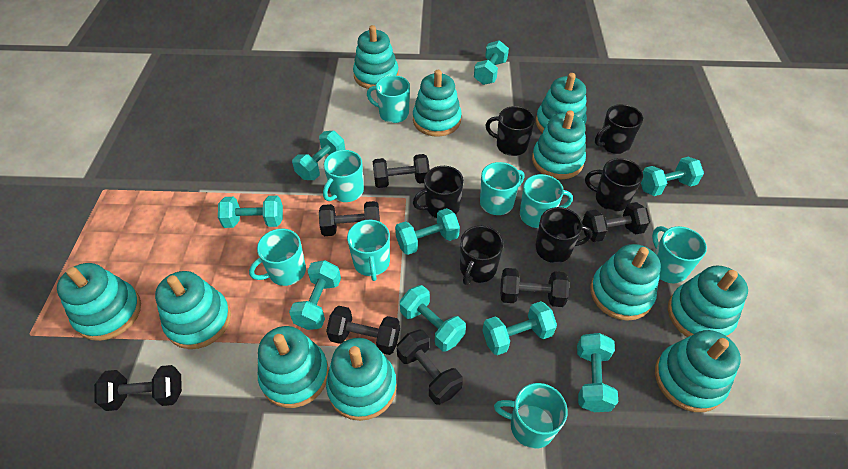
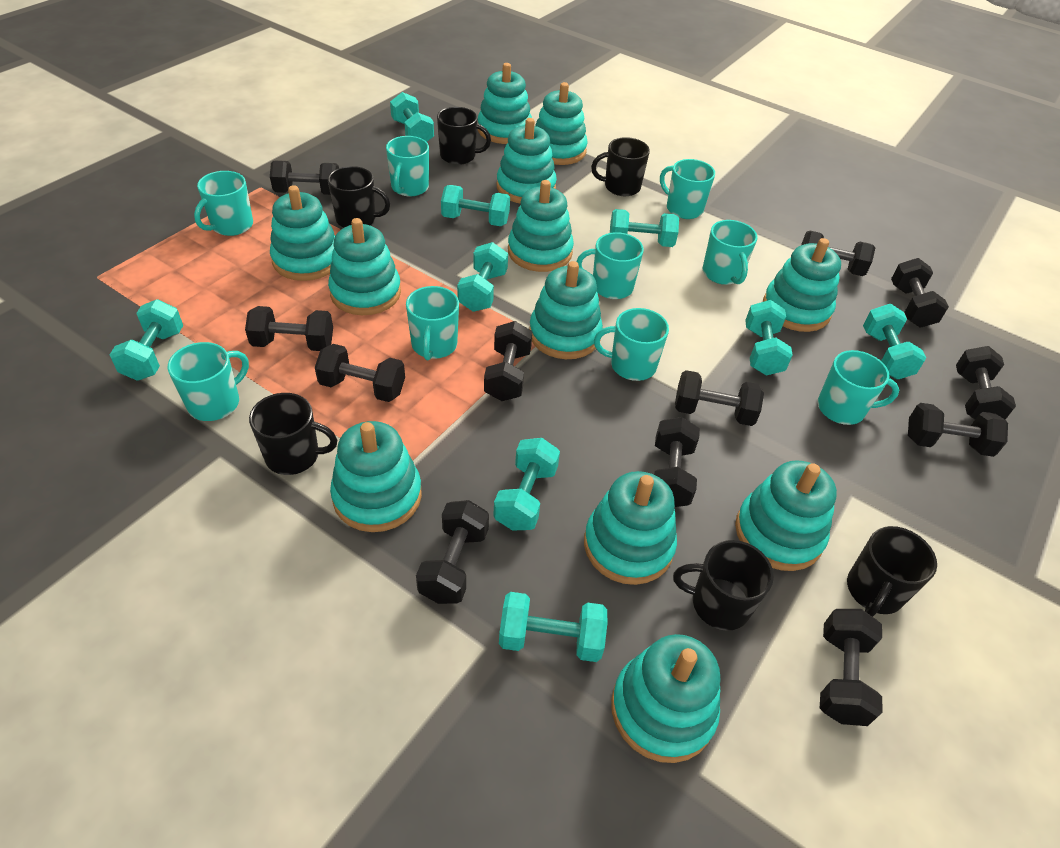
black dumbbell: [94,365,182,411] [319,201,380,236] [326,306,400,355] [373,154,430,188] [397,330,463,405] [500,268,569,307] [582,202,650,242] = 7 -> [245,306,333,351] [270,160,339,195] [315,344,405,402] [416,500,489,604] [484,321,533,401] [654,417,700,507] [675,370,764,426] [801,230,875,276] [820,609,882,726] [891,258,949,327] [908,403,1008,457] [956,346,1016,420] = 12
turquoise mug: [249,229,306,286] [323,150,364,202] [347,220,390,281] [367,75,410,123] [480,162,525,215] [494,383,568,449] [520,174,573,228] [652,226,707,283] = 8 -> [168,342,249,421] [194,171,253,236] [386,136,429,196] [406,286,459,360] [576,232,644,299] [594,308,669,381] [660,159,715,219] [702,220,758,285] [818,350,899,425] = 9
turquoise stacking toy: [57,263,141,341] [155,271,231,349] [258,326,329,408] [326,338,397,421] [353,25,399,89] [413,70,462,137] [532,110,586,179] [536,73,587,133] [590,244,661,321] [655,330,741,412] [668,266,748,337] = 11 -> [270,185,335,281] [328,218,401,315] [330,421,422,532] [478,63,532,144] [497,118,557,204] [508,180,574,272] [529,261,603,359] [535,82,588,165] [584,471,677,585] [611,634,721,763] [735,460,837,571] [763,238,841,332] = 12

